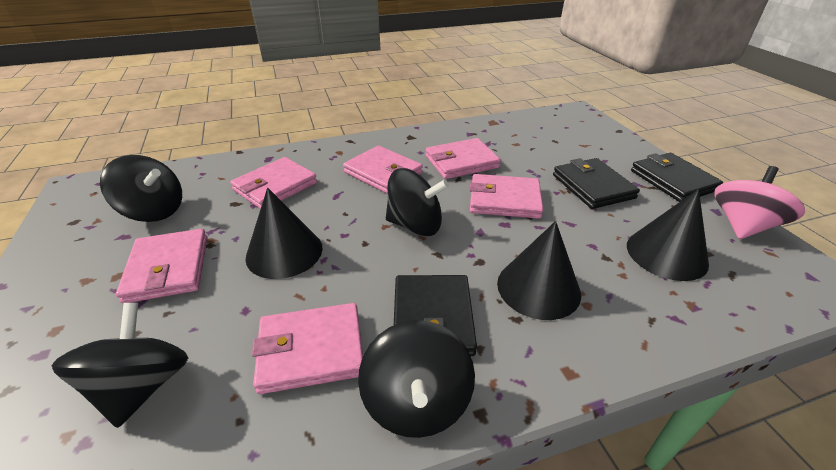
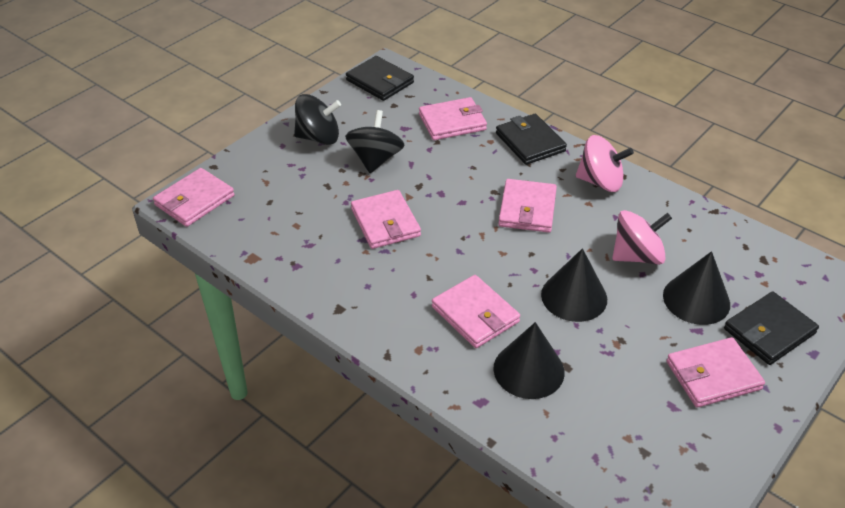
black spinning top: [51,303,188,428] [100,155,182,222] [358,320,475,438] [386,168,449,236] = 4 -> [294,94,341,145] [345,110,405,173] = 2
pink spinning top: [714,166,805,239] = 1 -> [576,135,634,192] [612,210,672,265] = 2

